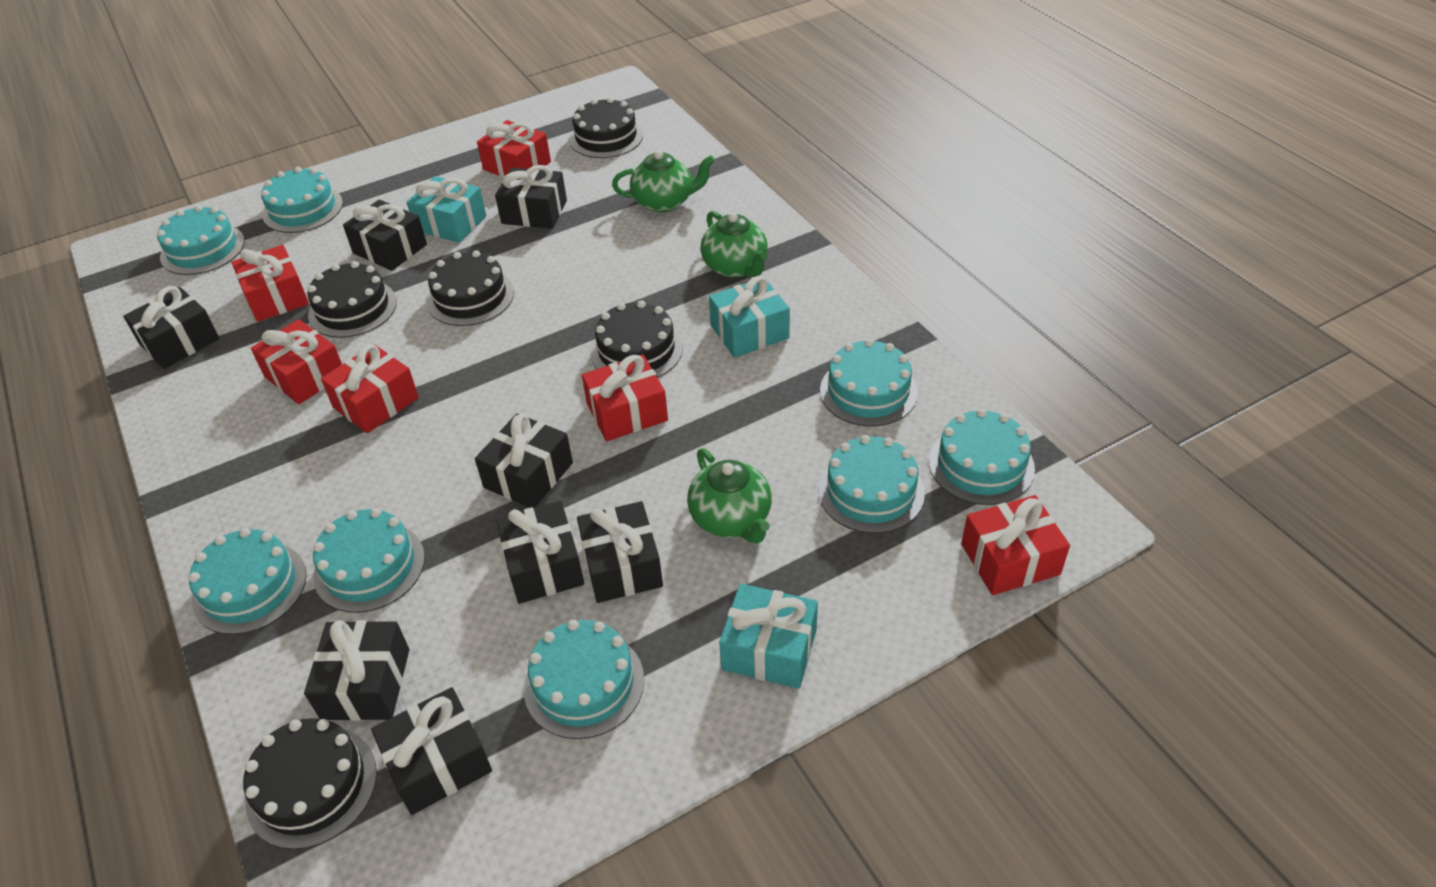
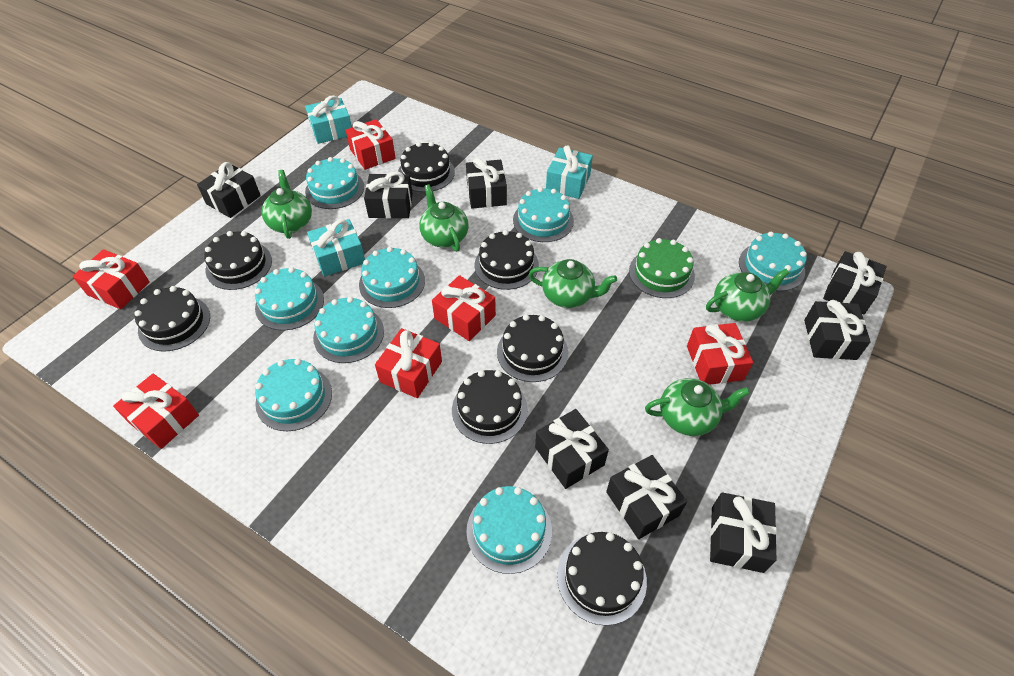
black cake: [243,718,377,849] [308,261,397,338] [427,250,514,326] [569,97,643,158] [591,300,683,378] = 5 -> [134,286,210,352] [204,231,272,290] [398,142,455,192] [452,370,528,444] [474,230,539,290] [497,314,568,382] [557,532,647,626] = 7
green cake: none = 0 -> [629,238,695,298] = 1
green teapot: [612,150,715,213] [687,448,772,544] [700,211,768,278] = 3 -> [262,170,312,239] [419,184,469,252] [528,259,617,308] [645,378,750,436] [706,269,789,322] = 5

